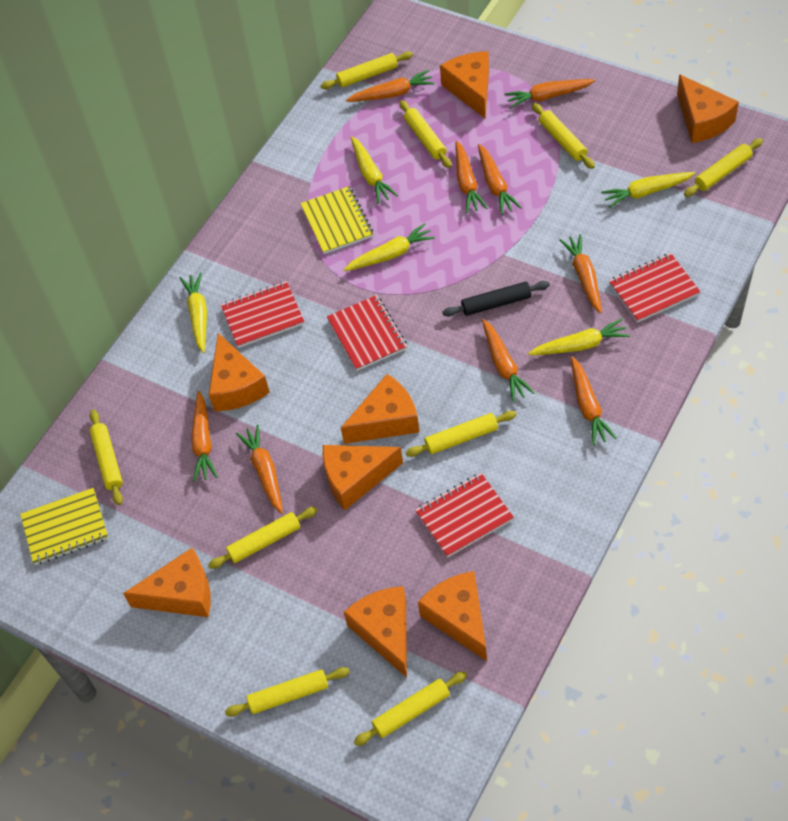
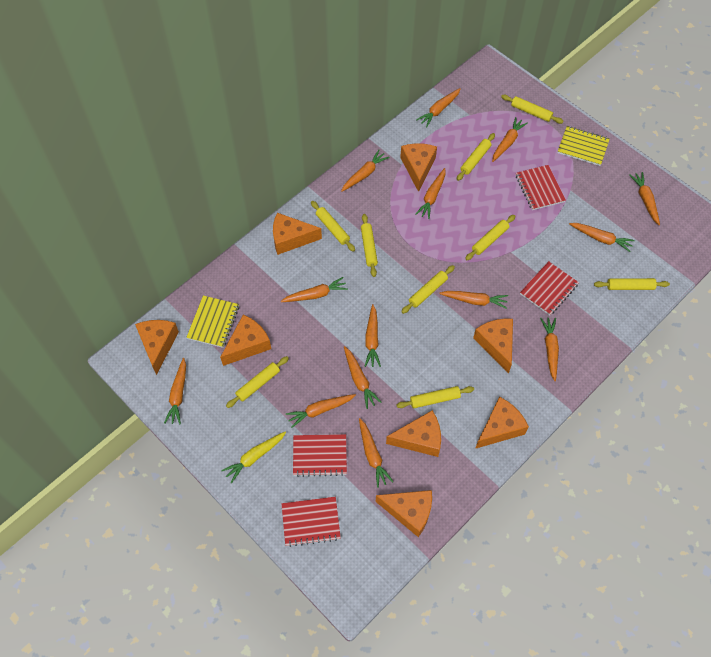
black rolling pin: [443,281,550,317] = 1 -> none = 0
orange carrot: [191,391,218,482] [236,424,283,514] [346,70,435,102] [456,141,488,213] [478,144,522,215] [482,319,535,402] [505,79,595,109] [559,234,602,314] [571,356,617,445] = 9 -> [164,358,186,425] [281,277,348,302] [286,394,356,428] [341,150,389,192] [344,346,382,409] [359,418,394,488] [364,304,381,367] [415,168,446,219] [416,88,461,127] [440,291,508,309] [492,117,528,162] [540,318,559,381] [569,223,635,252] [629,172,660,225] = 14
yellow carrot: [180,272,207,353] [344,223,435,271] [351,136,398,204] [528,318,630,355] [601,172,695,208] = 5 -> [221,431,286,483] = 1

